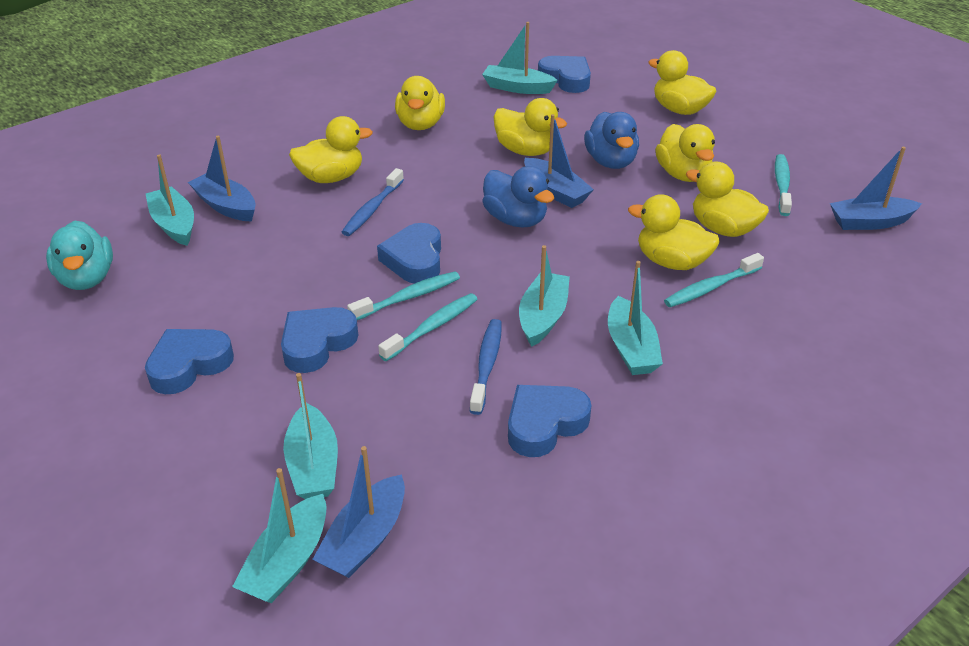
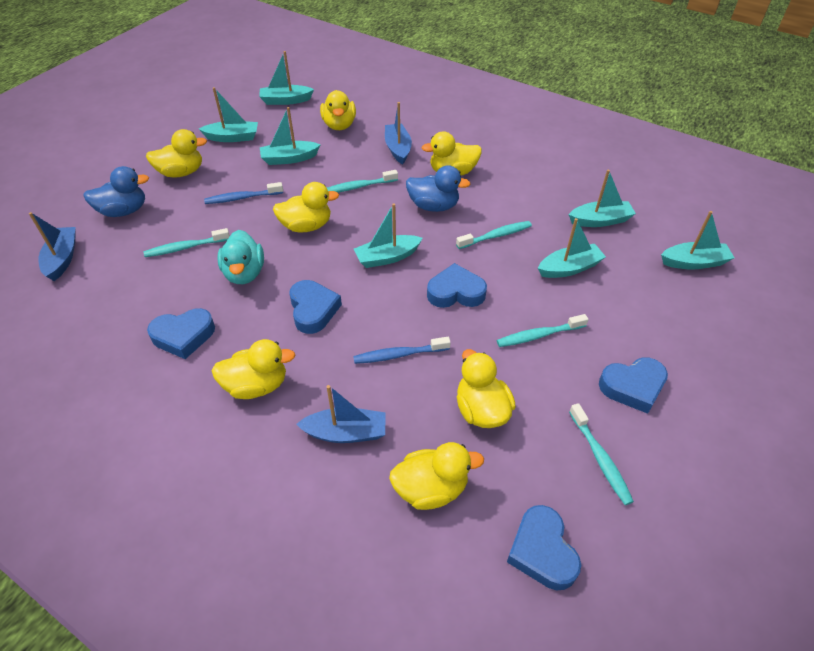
blue boat: [188,136,255,222] [312,446,405,578] [524,114,594,208] [830,147,922,230] = 4 -> [29,212,76,281] [296,385,386,443] [385,102,412,165] = 3
turquoise boat: [146,155,194,246] [232,468,327,603] [283,373,338,499] [482,22,558,94] [519,245,570,347] [608,261,663,375] = 6 -> [199,87,258,142] [259,51,314,105] [260,107,321,165] [354,203,423,268] [538,218,606,278] [568,170,636,227] [661,211,734,269] = 7
turquoise toothbrush: [347,272,460,320] [378,293,478,361] [664,253,764,307] [775,154,792,216] = 4 -> [144,228,230,257] [327,170,398,193] [456,221,532,249] [497,314,589,347] [569,403,634,505] = 5

